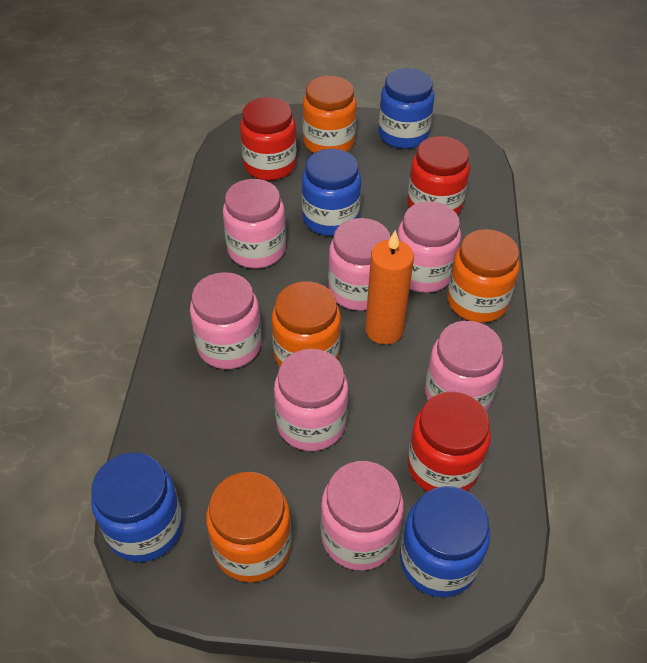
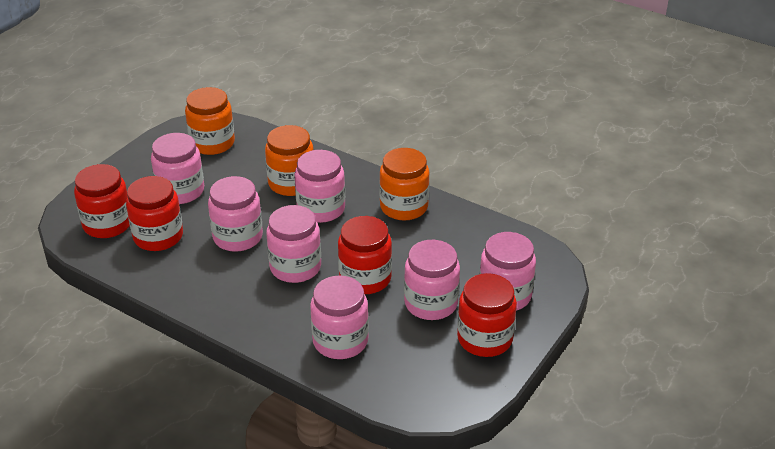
blue jar: [91,452,183,562] [302,149,361,236] [378,68,434,149] [400,486,490,597] = 4 -> none = 0
orange candle: [365,230,414,345] = 1 -> none = 0
orange jar: [206,472,291,582] [272,281,341,367] [303,76,357,153] [447,229,520,323] = 4 -> [185,87,235,155] [265,125,314,196] [379,148,429,220] = 3
red jar: [240,97,297,181] [407,136,470,215] [408,392,491,492] = 3 -> [74,164,130,238] [126,176,183,251] [338,216,392,294] [457,273,517,357] = 4

